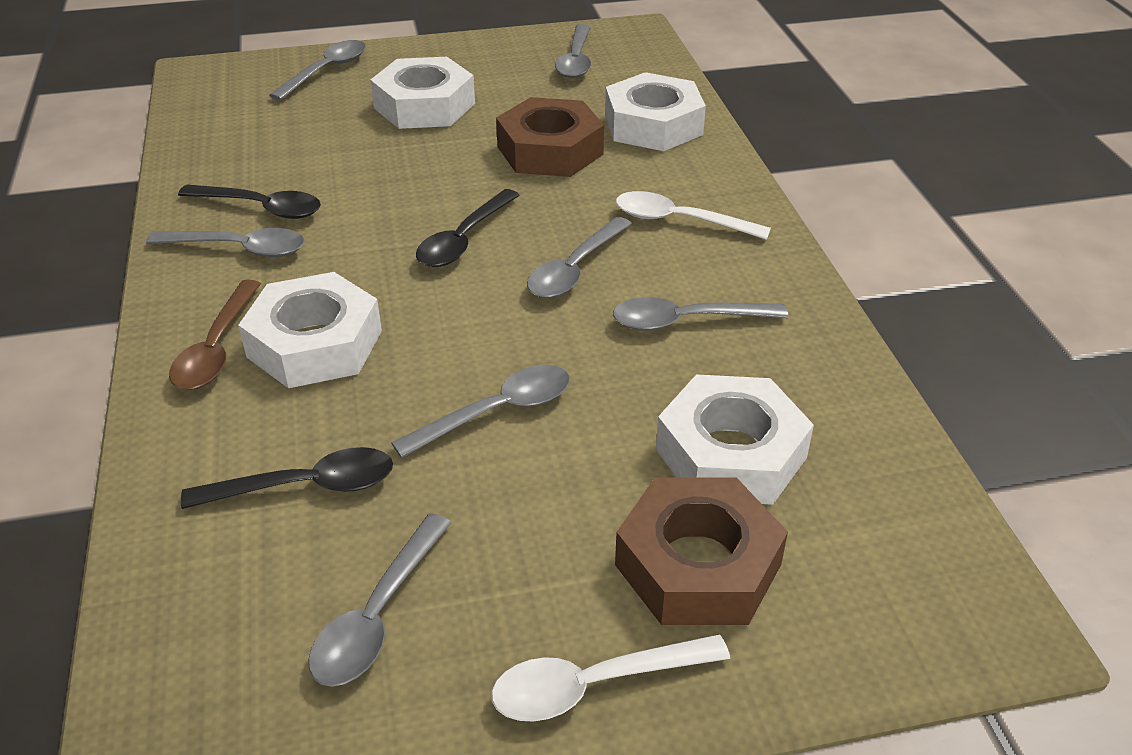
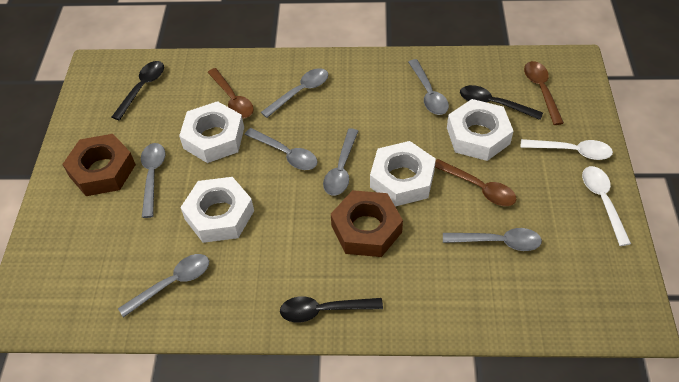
brown spoon: [169,280,261,390] = 1 -> [208,68,254,118] [435,159,517,206] [524,61,564,125] = 3

